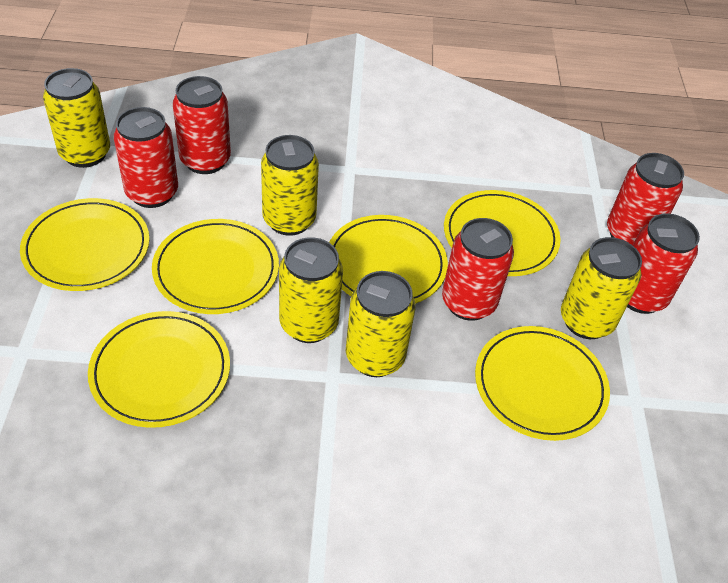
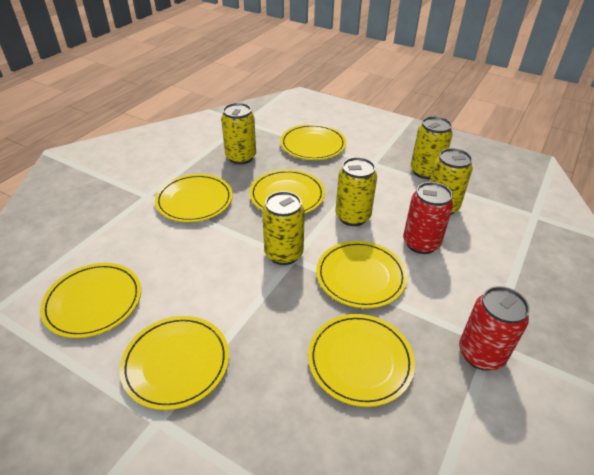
red can: [114,107,178,208] [173,76,231,174] [442,218,514,321] [607,153,684,245] [627,213,700,314] = 5 -> [403,182,453,254] [459,286,530,371] = 2
yellow plate: [20,198,150,291] [88,311,230,428] [152,219,279,314] [329,215,448,304] [444,190,561,276] [475,326,610,441] = 6 -> [40,263,141,338] [120,316,229,410] [155,174,233,222] [249,169,325,213] [280,124,346,160] [308,314,415,407] [316,241,407,308] = 7

